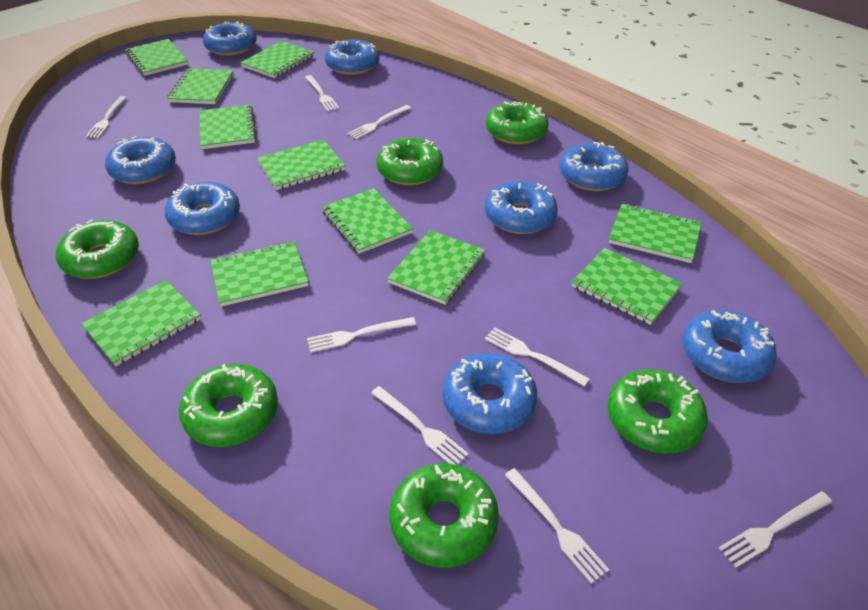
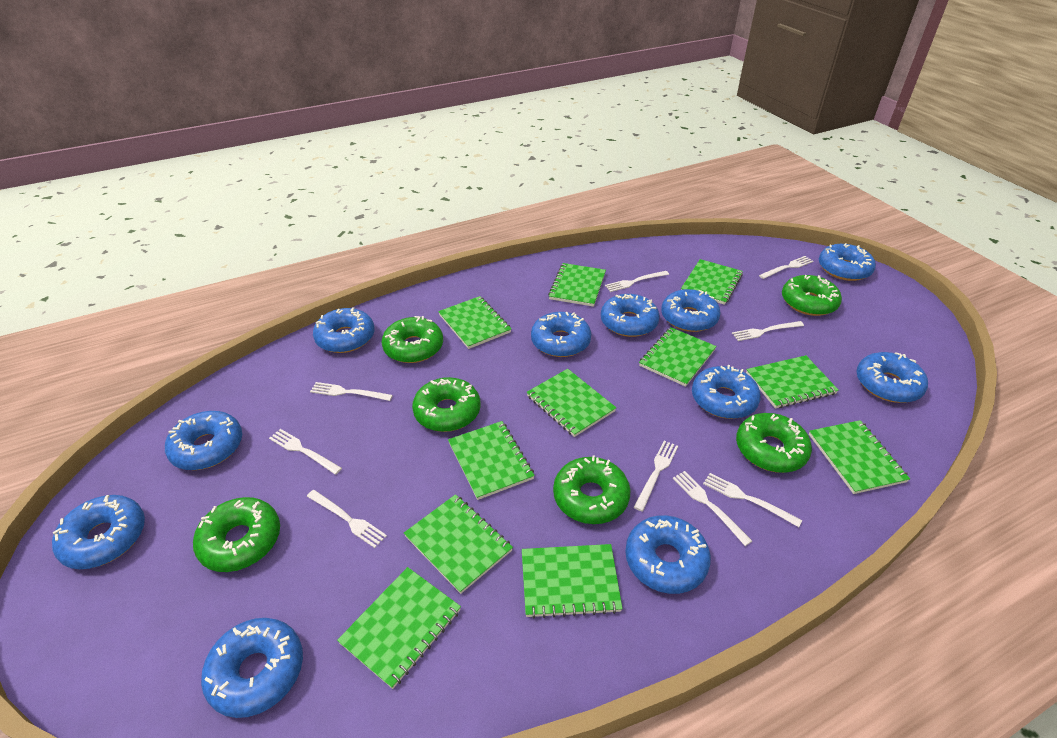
blue donut: [105,136,176,184] [165,182,240,235] [203,21,257,56] [325,39,380,75] [443,353,537,434] [485,181,558,234] [560,142,628,191] [682,310,777,383] = 8 -> [52,495,145,569] [165,411,242,470] [201,618,303,718] [313,307,375,353] [531,312,591,357] [601,294,660,337] [625,515,711,594] [661,289,721,332] [692,365,761,419] [819,243,876,281] [856,352,928,403] = 11
white fork: [86,96,127,138] [305,75,339,111] [307,317,416,353] [347,105,411,139] [371,386,469,465] [485,327,590,387] [505,468,609,584] [719,491,832,568] = 8 -> [269,429,342,475] [307,490,387,548] [310,382,393,401] [605,271,669,292] [634,441,678,511] [672,471,752,546] [703,473,802,527] [732,321,804,341] [759,256,813,279] = 9

